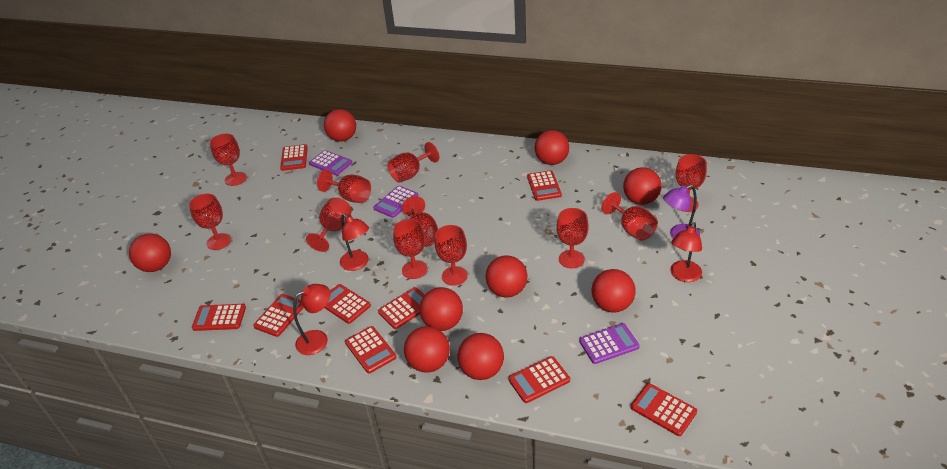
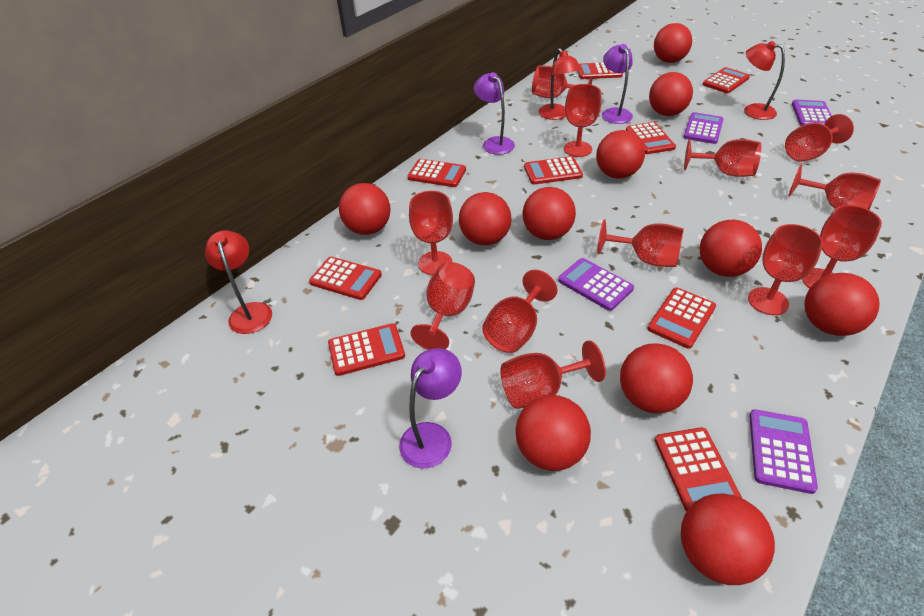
purple calculator: [309,150,352,175] [373,186,418,218] [579,323,640,364] = 3 -> [558,258,634,311] [684,112,724,144] [749,409,818,494] [792,100,832,126] = 4
purple lamp: [663,185,700,238] = 1 -> [399,348,462,469] [474,72,515,155] [602,44,633,124] = 3
red ball: [129,234,171,272] [324,109,356,142] [404,326,450,373] [419,287,463,331] [458,333,504,380] [486,255,527,298] [535,130,569,165] [592,269,635,313] [623,167,662,205] = 9 -> [339,183,391,235] [459,192,511,245] [516,395,591,471] [522,187,576,240] [596,130,645,179] [620,343,693,413] [649,72,693,116] [654,23,692,63] [681,493,775,585] [700,220,762,277] [804,273,880,336] = 11
red goblet: [189,194,231,250] [210,134,247,186] [306,197,352,252] [317,170,371,203] [388,142,440,182] [393,219,427,279] [402,196,438,247] [435,225,468,286] [556,208,589,268] [601,192,658,241] [676,154,707,212] = 11 -> [409,191,453,275] [410,262,475,350] [482,270,557,353] [500,340,606,409] [532,66,593,98] [564,84,601,157] [597,219,684,267] [684,139,761,177] [748,224,823,315] [785,114,854,162] [789,164,881,210] [802,205,882,289] = 12

